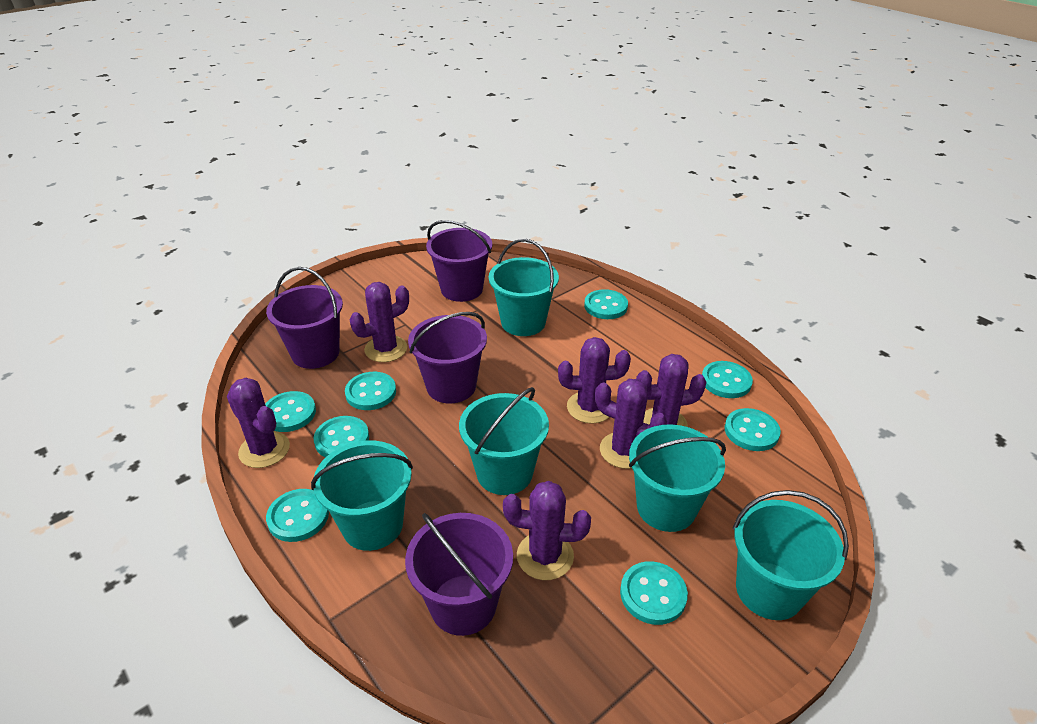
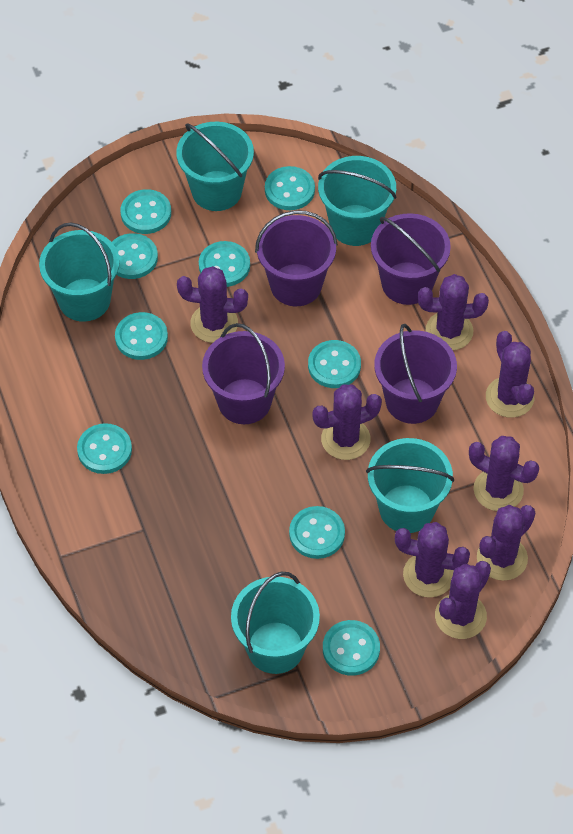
purple cactus: [227,378,290,468] [350,282,409,362] [503,481,591,580] [558,337,631,424] [595,379,667,469] [636,354,707,427] = 6 -> [177,266,248,343] [312,384,382,460] [395,522,470,598] [418,274,489,350] [435,561,491,639] [469,436,539,511] [477,505,535,581] [486,331,534,418] = 8
turquoise button: [265,391,316,432] [266,489,329,542] [313,416,369,458] [345,372,396,410] [584,289,628,319] [620,561,688,625] [702,361,753,398] [725,408,781,451] = 8 -> [77,423,132,474] [112,233,158,279] [115,312,168,360] [120,189,171,234] [199,241,250,287] [265,166,315,210] [289,506,345,559] [308,340,361,388] [323,620,380,676] = 9

